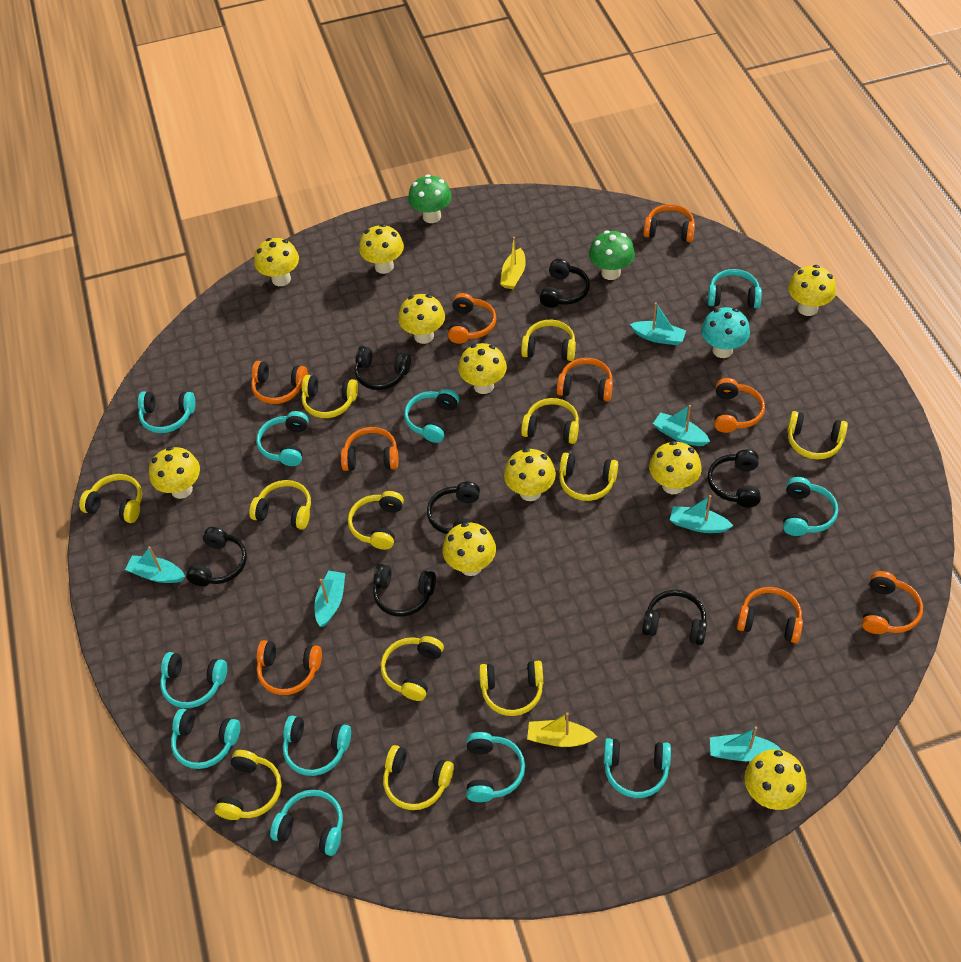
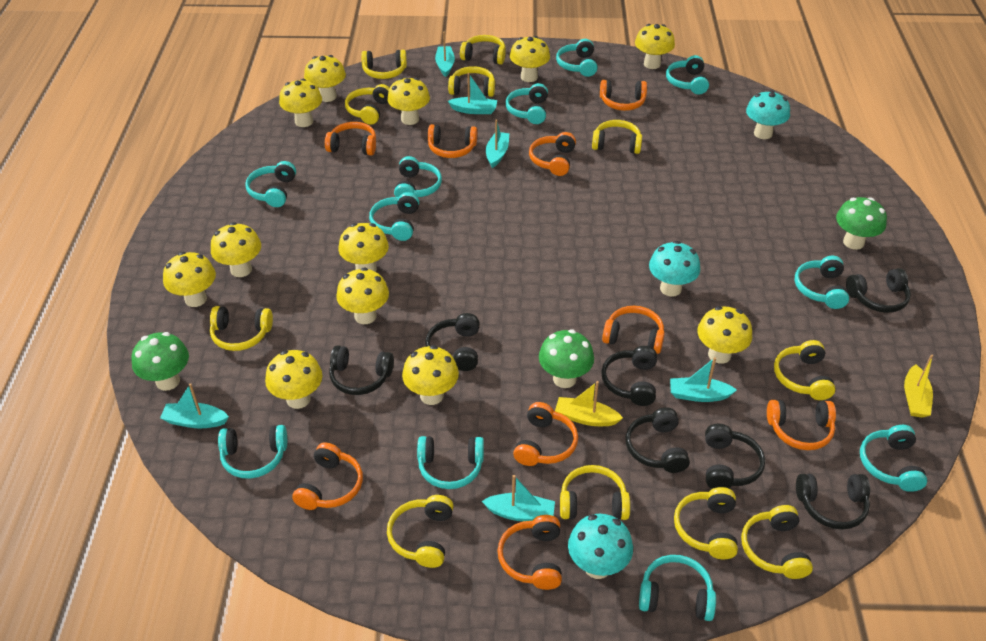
green mushroom: [408,174,452,223] [589,230,635,280] = 2 -> [131,332,189,391] [539,329,594,388] [836,197,887,250] = 3
turquoise mushroom: [701,307,750,358] = 1 -> [568,514,633,579] [649,241,700,297] [746,90,790,139] = 3
yellow headphones: [79,474,142,523] [215,750,282,820] [249,480,311,530] [301,375,358,418] [348,491,404,550] [381,636,444,701] [383,745,454,810] [479,661,543,716] [521,320,576,361] [521,398,579,444] [559,453,618,501] [787,411,848,460] = 12 -> [210,306,273,351] [345,84,389,125] [361,50,407,79] [387,495,454,568] [448,66,495,97] [460,35,506,65] [560,465,630,520] [592,120,642,154] [674,487,738,559] [741,505,813,579] [774,340,835,400] = 11
yellow mushroom: [149,447,200,499] [254,238,299,286] [359,224,404,274] [398,294,445,344] [443,522,496,576] [458,343,507,394] [504,448,556,501] [649,441,702,494] [744,749,807,810] [788,265,836,316] = 10 -> [163,252,216,307] [211,222,261,277] [265,350,323,409] [279,79,322,127] [304,55,346,102] [336,268,389,324] [339,223,389,272] [387,78,430,125] [402,345,459,405] [510,36,550,82] [635,24,675,69] [697,306,752,364] = 12

